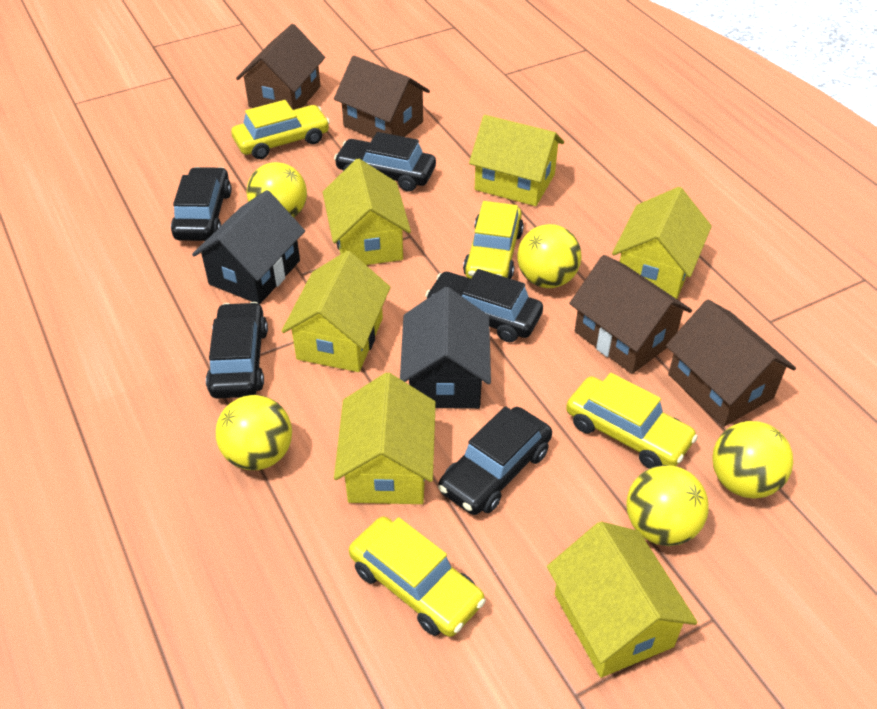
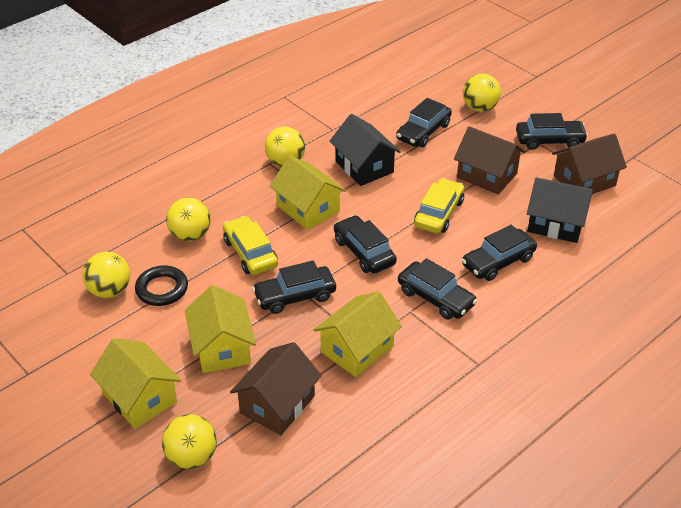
black car: [171,167,232,241] [206,302,268,399] [334,132,436,192] [425,269,543,342] [438,406,552,515] = 5 -> [252,261,336,314] [334,215,397,274] [396,98,452,147] [398,258,477,320] [462,225,537,281] [516,113,588,150] = 6
black ring: none = 0 -> [135,266,188,306] = 1
brown house: [236,24,325,110] [334,56,430,139] [569,255,692,374] [666,300,796,427] = 4 -> [230,342,322,435] [454,126,525,195] [552,134,627,194] = 3
yellow car: [231,100,330,159] [349,517,486,637] [463,201,524,279] [566,373,698,469] = 4 -> [223,216,278,275] [414,178,464,233] = 2
yellow house: [281,251,391,372] [322,158,411,265] [334,372,436,504] [469,115,564,206] [547,521,698,678] [612,187,712,299] = 6 -> [90,338,181,429] [185,285,256,373] [270,155,346,230] [313,291,402,377] = 4

